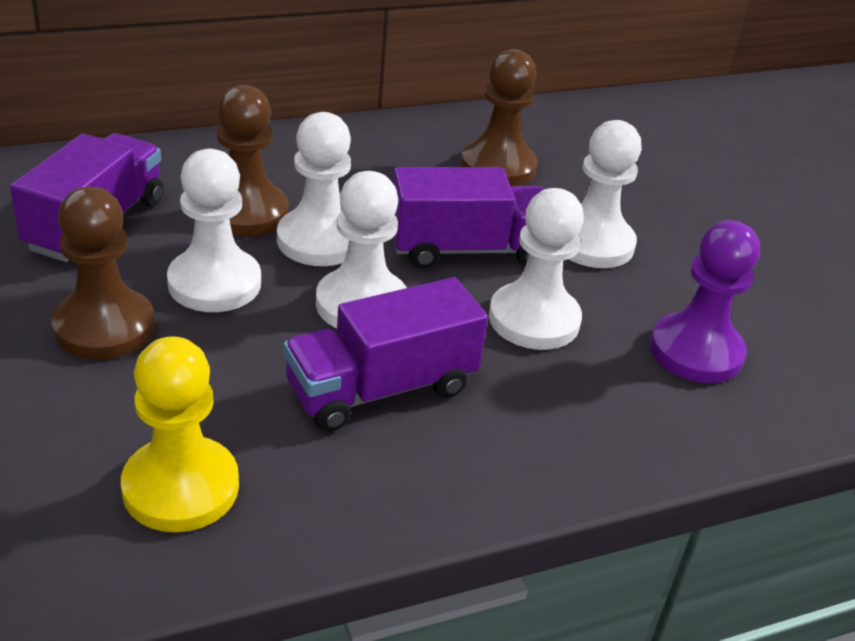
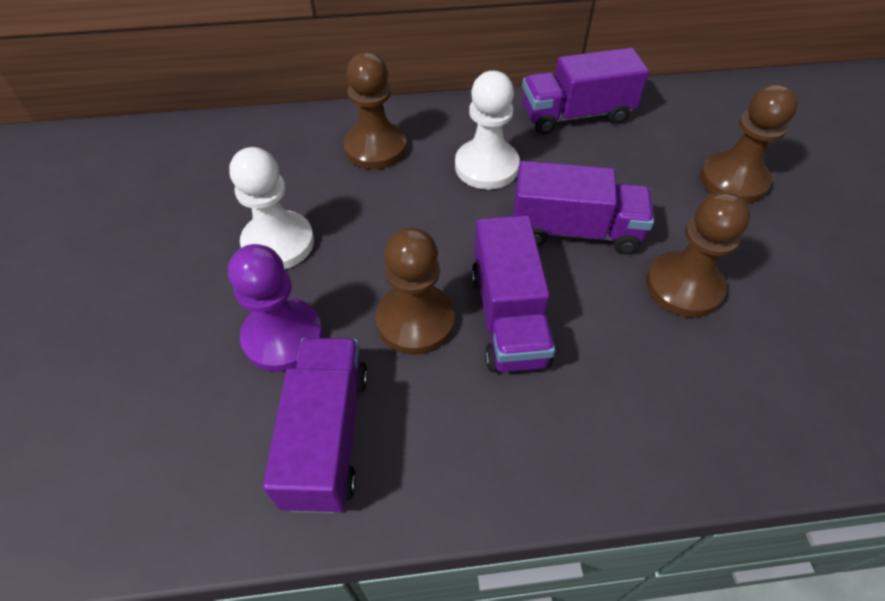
brown pawn: [52,187,155,360] [217,85,288,237] [461,49,538,187] = 3 -> [343,52,407,170] [376,227,455,355] [646,191,750,318] [700,84,798,204] = 4
purple truck: [10,133,163,262] [283,277,488,432] [393,167,545,268] = 3 -> [263,337,368,513] [471,215,555,372] [513,161,654,254] [522,48,649,134] = 4
white pawn: [167,149,261,312] [277,112,351,266] [316,171,407,329] [489,188,584,350] [569,120,642,268] = 5 -> [229,147,314,269] [455,71,520,190] = 2
yellow pawn: [121,336,239,532] = 1 -> none = 0

